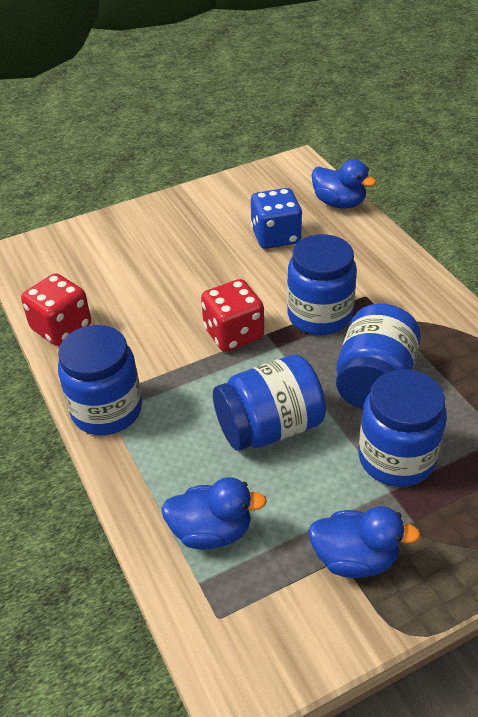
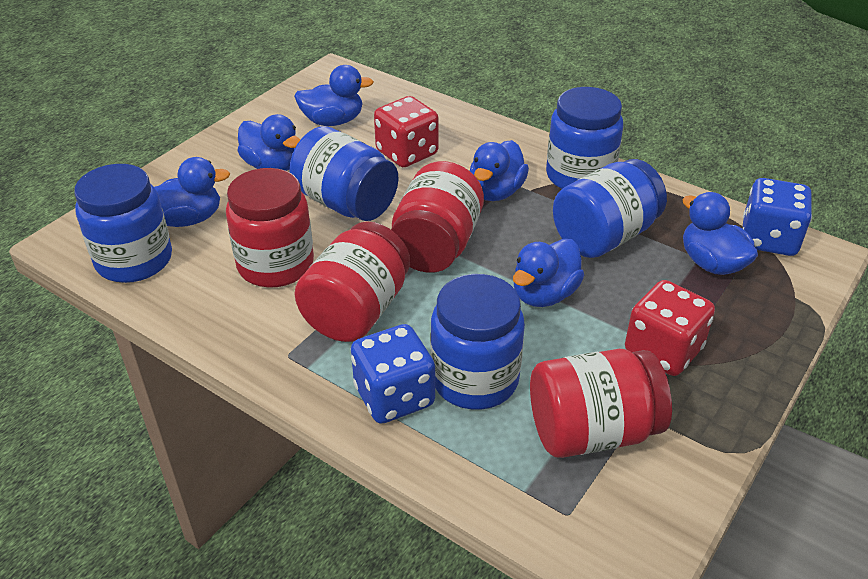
blue dice: [251,188,302,249] = 1 -> [351,324,435,424] [742,178,812,256] = 2
blue duck: [161,477,267,550] [308,506,421,578] [312,159,376,208] = 3 -> [154,157,230,227] [238,114,300,171] [294,65,374,126] [470,140,529,201] [513,239,584,307] [682,192,758,275] = 6
red jar: none = 0 -> [226,168,314,288] [294,221,410,342] [391,161,484,273] [530,349,672,458] = 4

